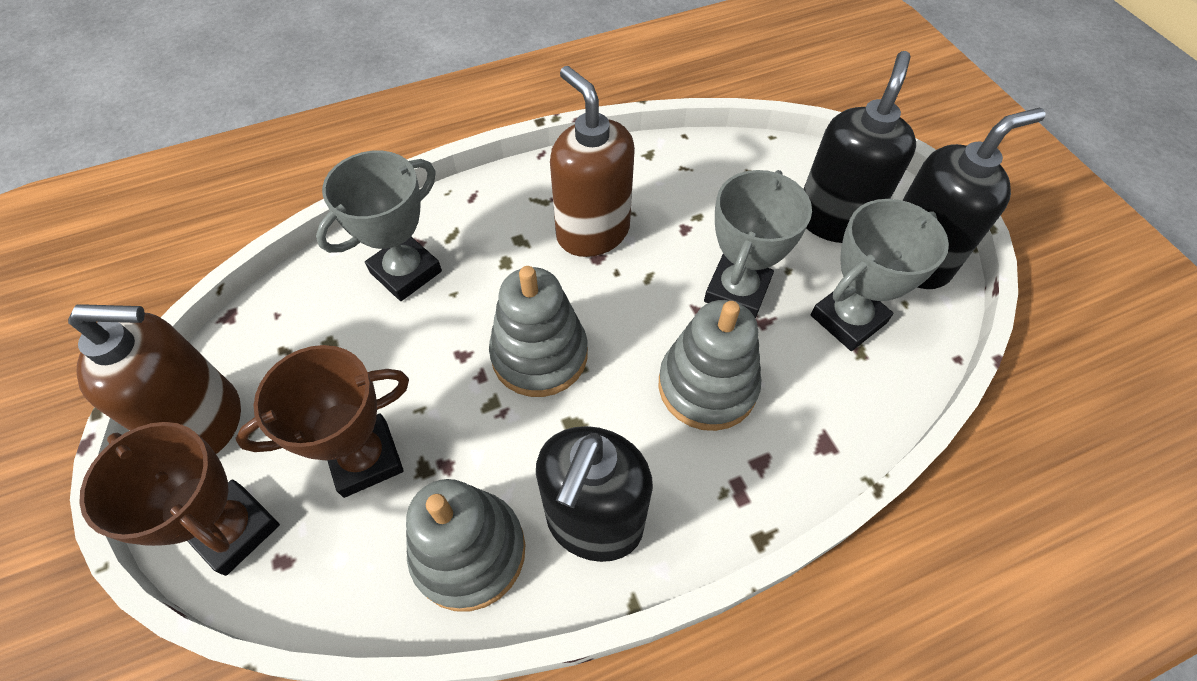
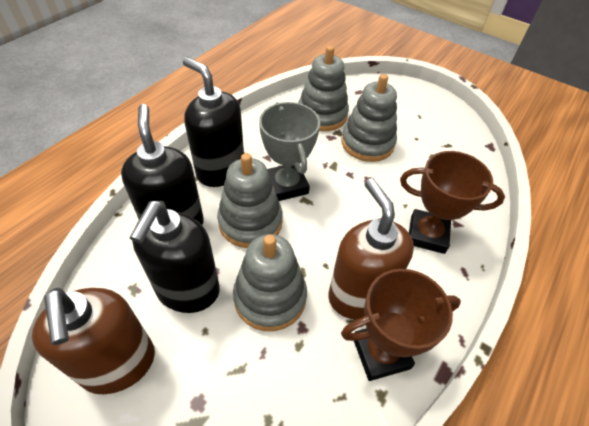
grey stacking toy: [406,479,526,611] [489,266,588,397] [659,300,761,431] = 3 -> [217,153,283,248] [233,234,307,331] [298,46,349,131] [341,74,397,162] = 4
grey trophy: [316,151,442,301] [704,170,812,319] [811,199,949,351] = 3 -> [259,102,320,201] = 1

